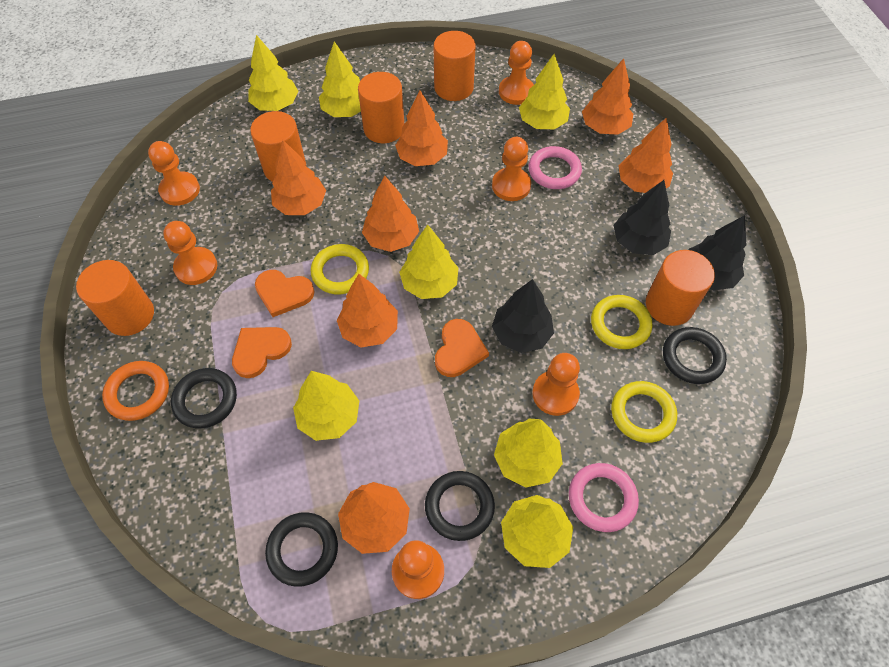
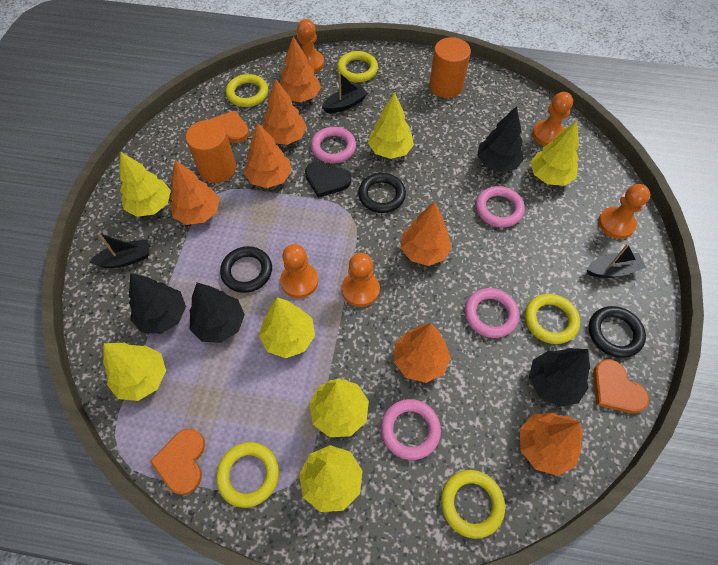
black boat: none = 0 -> [89,233,150,268] [322,72,368,113] [587,243,646,278] = 3
black heart: none = 0 -> [305,161,351,198] = 1
black ring: [171,368,237,429] [265,512,338,587] [425,471,495,541] [663,327,727,384] = 4 -> [220,246,272,293] [358,173,406,213] [589,306,646,358] = 3
black tree: [492,279,554,353] [613,180,671,255] [689,215,746,290] = 3 -> [129,273,186,334] [189,282,245,343] [477,106,524,172] [529,348,590,407] = 4
orange cylinder: [76,260,154,336] [250,111,306,182] [358,72,404,143] [434,31,476,101] [646,250,715,326] = 5 -> [186,120,236,183] [429,37,471,98] = 2
orange pawn: [148,141,200,206] [163,221,217,285] [392,540,444,599] [492,137,531,201] [499,41,534,105] [532,353,580,416] = 6 -> [280,244,318,298] [297,19,324,73] [342,253,380,307] [532,92,573,146] [598,184,650,239] = 5
orange ring: [102,361,169,421] = 1 -> none = 0
pink ring: [529,146,582,189] [569,463,639,532] = 2 -> [311,127,356,163] [381,399,441,460] [465,288,519,338] [476,186,525,228] = 4
yellow ring: [311,244,369,294] [591,295,652,349] [611,381,677,443] = 3 -> [216,442,279,508] [226,74,268,107] [337,51,378,83] [441,470,505,539] [525,294,580,344] = 5

